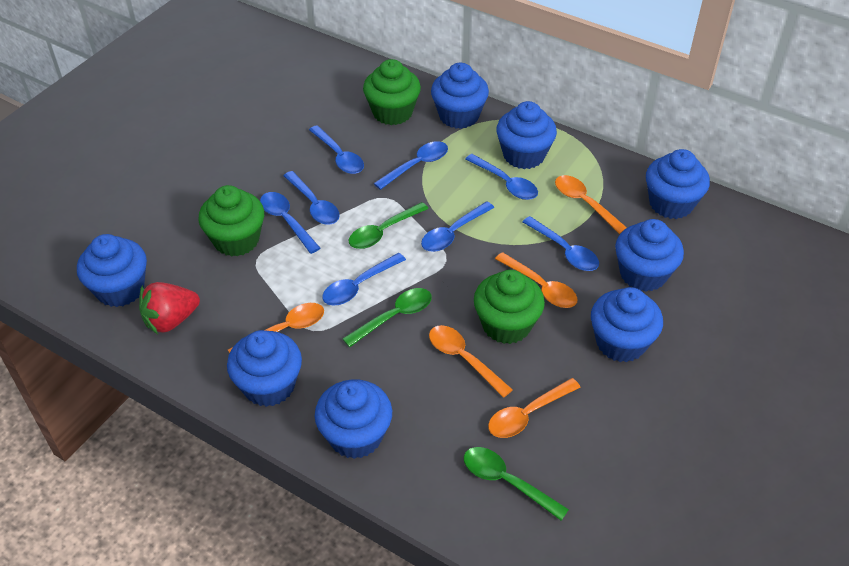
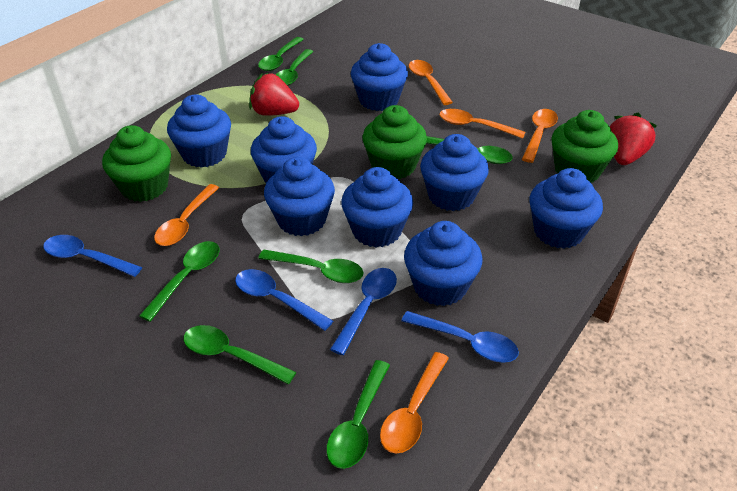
blue spoon: [260,192,320,254] [283,171,340,225] [309,125,364,174] [322,253,406,305] [373,141,448,190] [421,201,494,252] [465,154,538,200] [522,216,599,271] = 8 -> [43,235,142,277] [235,269,333,331] [330,268,397,355] [402,311,519,363] = 4
green spoon: [343,288,432,347] [349,202,428,249] [464,447,569,521] = 3 -> [139,241,219,322] [183,325,296,384] [258,37,304,71] [258,249,364,283] [276,49,313,86] [326,360,390,469] [426,136,513,164] = 7
red strawberry: [139,282,200,335] = 1 -> [249,73,299,116] [610,113,657,165] = 2

